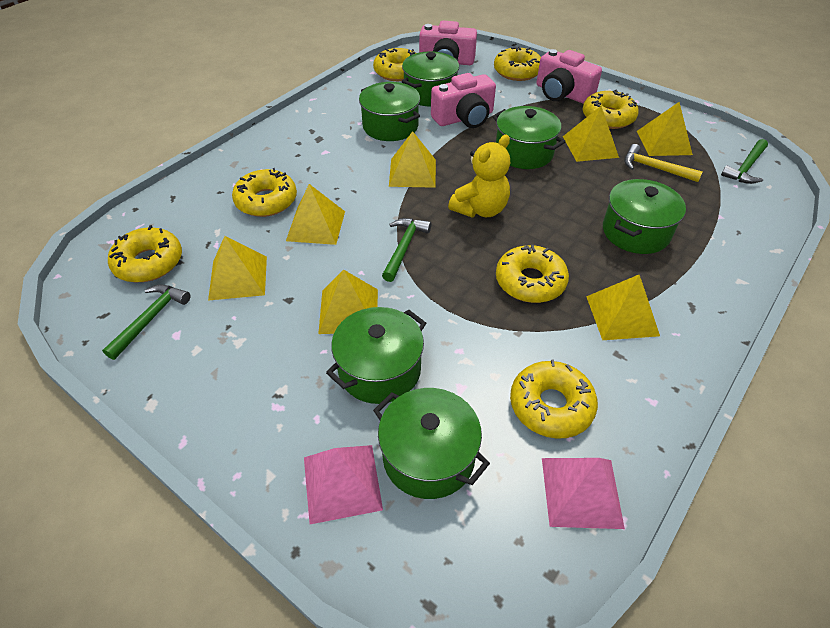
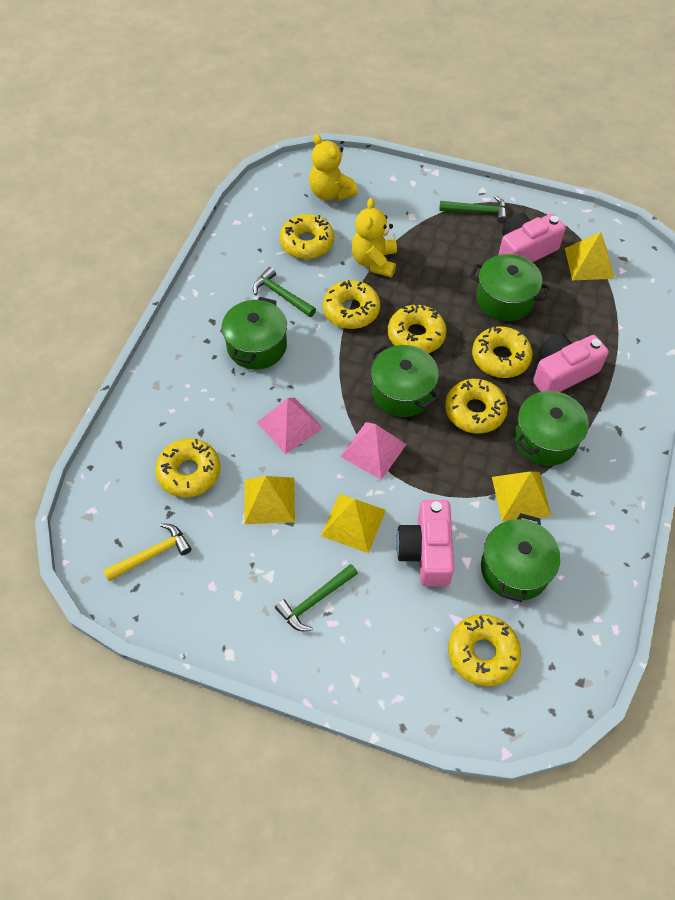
green pot: [326,307,426,404] [359,82,420,141] [373,388,490,499] [402,51,459,106] [492,106,566,169] [603,179,686,254] = 6 -> [222,297,287,370] [371,344,439,417] [470,254,550,321] [481,513,561,602] [514,391,588,466] = 5
yellow pyramid: [208,236,267,301] [286,184,345,245] [318,269,378,334] [389,131,436,188] [563,106,619,162] [586,275,660,340] [637,102,693,156] = 7 -> [244,476,295,524] [321,494,386,553] [492,471,551,521] [565,232,615,280] = 4
yellow teddy bear: [448,135,510,218] = 1 -> [309,134,358,201] [351,198,397,278] = 2

